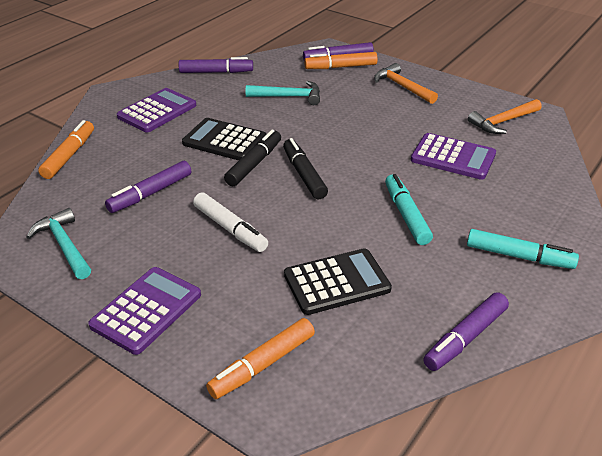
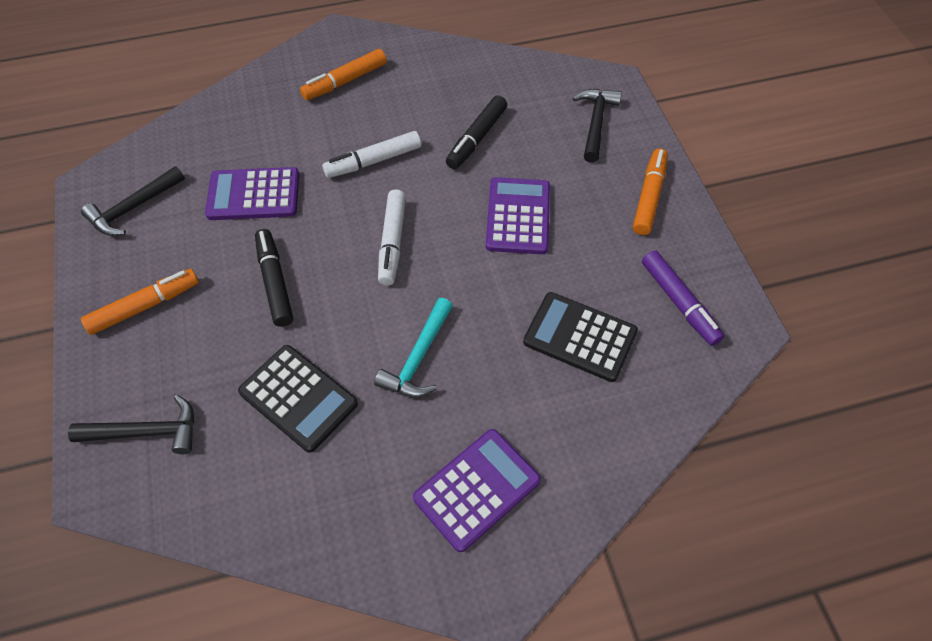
black hammer: none = 0 -> [68,395,194,454] [81,166,185,236] [573,89,622,163] = 3
orange hammer: [374,63,438,104] [468,99,542,134] = 2 -> none = 0
purple marker: [105,161,191,213] [178,57,253,73] [303,42,374,60] [423,293,509,371] = 4 -> [642,250,724,346] = 1
turquoise hammer: [26,208,91,279] [246,81,320,105] = 2 -> [374,298,453,397] = 1
turquoise marker: [385,174,433,245] [467,229,579,269] = 2 -> none = 0
white marker: [193,192,268,252] = 1 -> [322,131,421,178] [378,189,406,285] = 2

